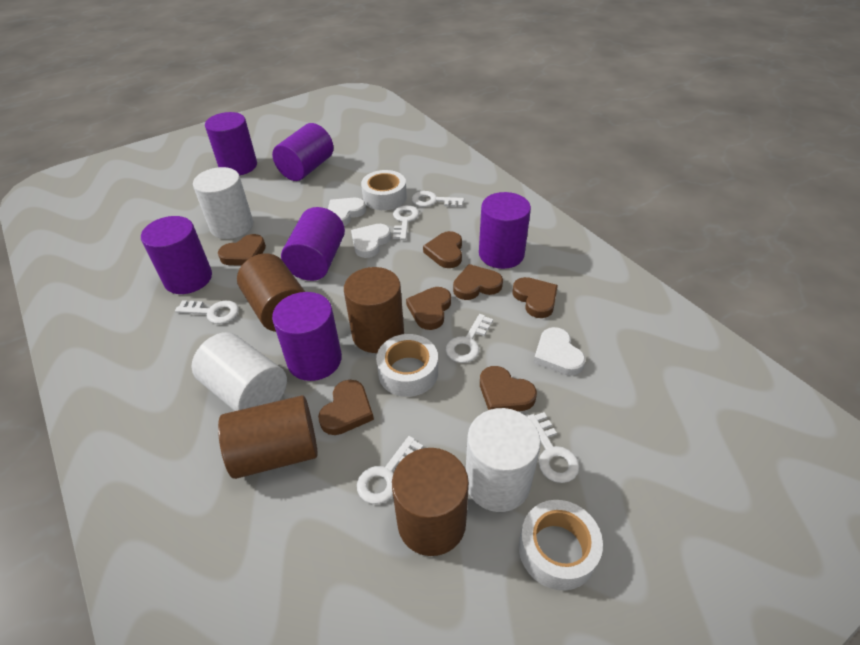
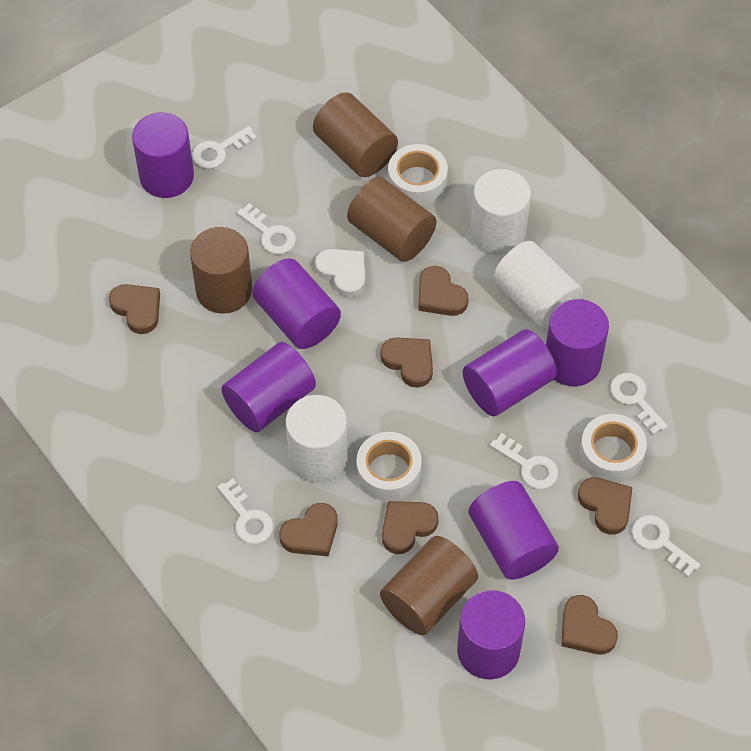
purple cylinder: [141,216,212,294] [205,112,257,175] [272,123,333,181] [272,292,342,381] [281,207,345,281] [479,192,531,269] = 6 -> [132,113,194,198] [221,342,316,432] [252,258,341,349] [457,590,525,679] [463,329,557,416] [469,481,559,580] [546,299,609,386] = 7
white heart: [328,198,366,226] [351,224,391,258] [534,327,585,376] = 3 -> [315,249,365,297] = 1

